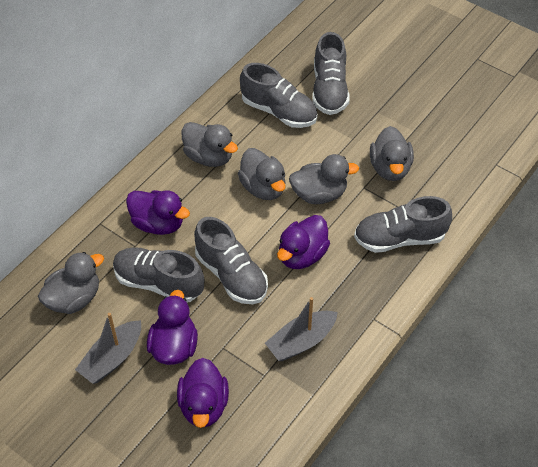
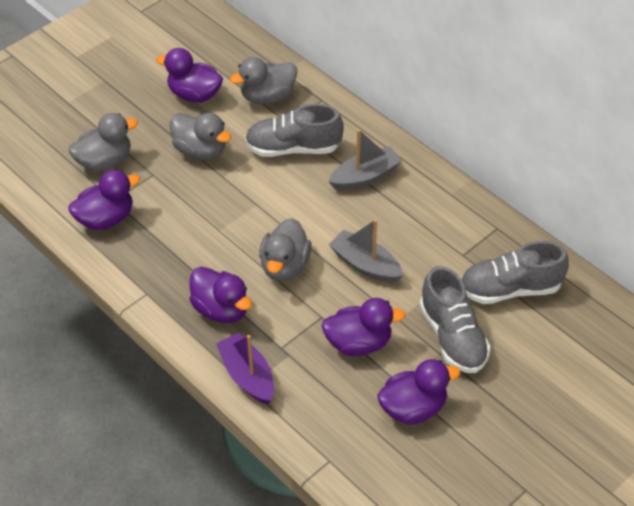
grey duck: [38,252,104,314] [182,122,238,167] [238,148,286,200] [289,154,359,204] [370,126,414,181] = 5 -> [69,113,138,171] [170,113,231,160] [230,57,297,104] [259,218,312,281] = 4
grey shoe: [113,247,204,303] [194,217,268,304] [240,63,317,128] [312,32,350,115] [354,196,452,253] = 5 -> [245,104,344,157] [420,266,491,373] [461,241,569,304] = 3
purple boat: none = 0 -> [216,333,274,404] = 1
purple duck: [126,190,190,235] [147,290,198,365] [177,358,229,428] [277,215,330,269] = 4 -> [68,170,140,230] [156,48,223,103] [189,267,252,323] [322,298,406,356] [377,359,460,425] = 5

